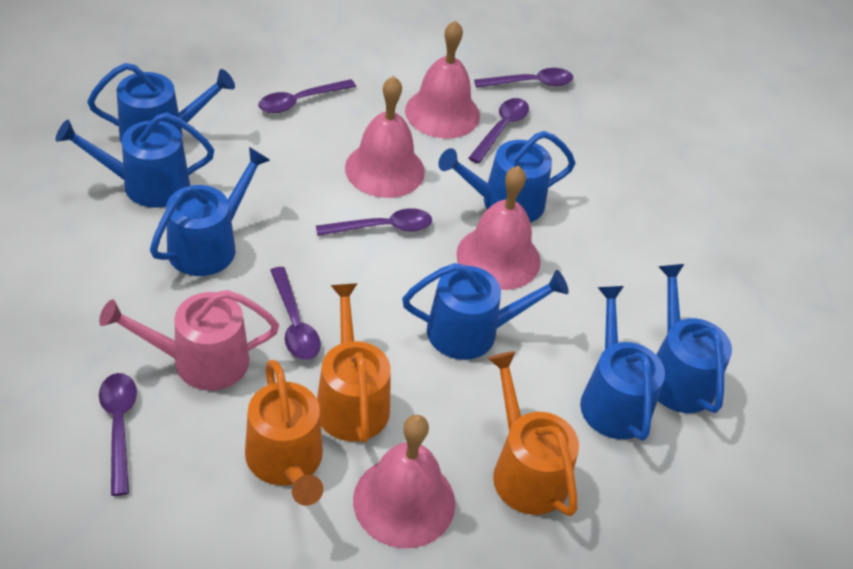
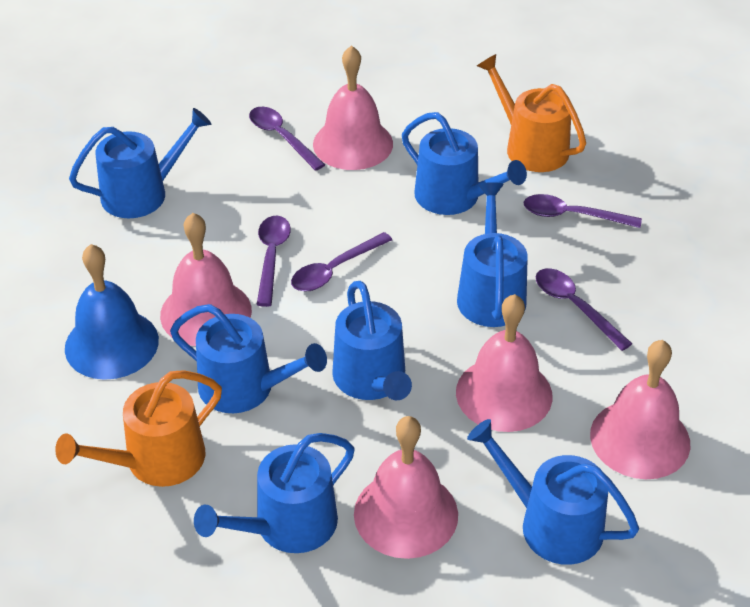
blue bell: none = 0 -> [65,244,159,380] = 1
orange watering can: [245,360,323,506] [317,283,391,443] [488,351,579,516] = 3 -> [55,370,222,487] [477,54,586,172] = 2
pink bell: [345,76,425,198] [353,415,455,548] [405,20,480,138] [456,166,541,290] = 4 -> [160,213,252,346] [313,45,393,170] [354,416,458,559] [456,294,552,432] [590,340,690,479] = 5
pink watering can: [99,290,279,391] = 1 -> none = 0
purple spoon: [99,373,137,496] [258,79,356,113] [270,267,321,360] [316,208,432,236] [469,98,529,164] [474,68,573,88] = 6 -> [249,107,325,171] [257,216,291,307] [291,232,392,291] [524,194,642,228] [536,268,632,351] = 5

